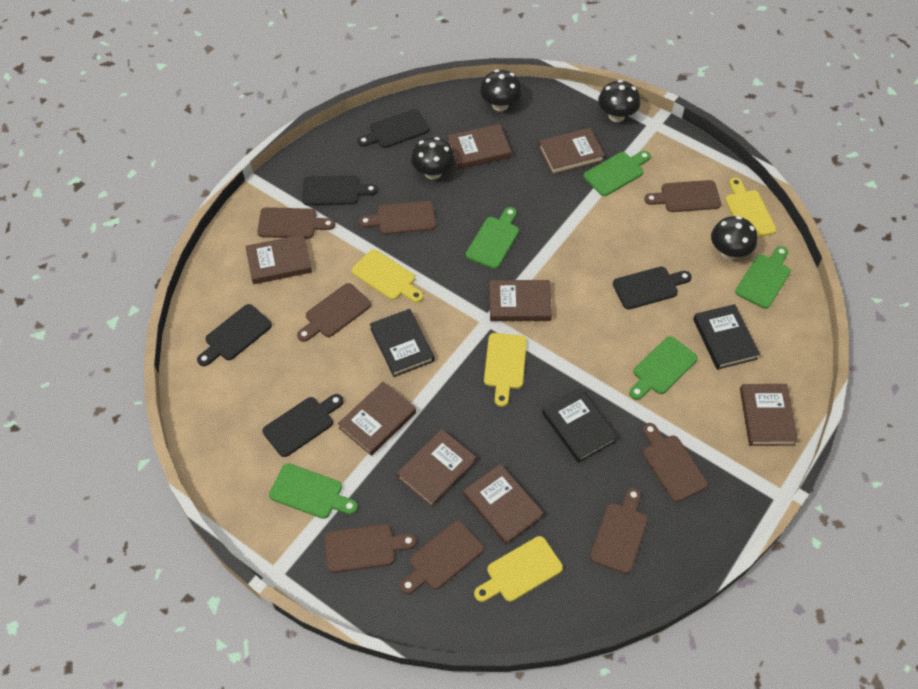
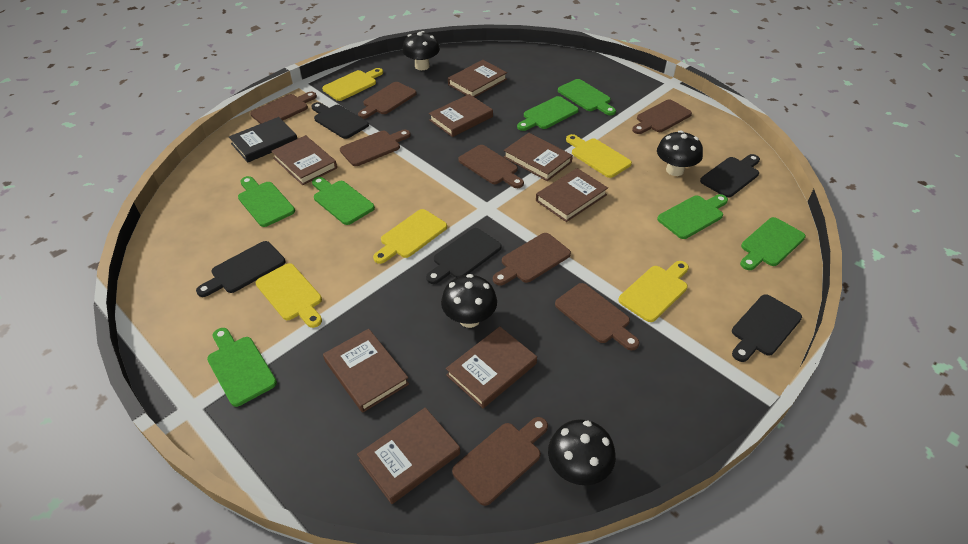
black book: [370,309,434,377] [542,388,617,463] [693,304,760,370] = 3 -> [229,117,297,163] = 1
green cutting board: [269,463,358,519] [466,207,519,269] [584,151,651,196] [629,336,698,400] [735,246,791,309] = 5 -> [207,328,277,407] [238,176,295,227] [312,177,375,225] [517,96,579,131] [558,79,616,116] [657,194,728,239] [740,217,806,270] = 7
yellow cutting board: [352,249,423,303] [474,536,563,602] [484,333,527,407] [725,178,776,237] = 4 -> [256,263,322,328] [322,68,383,101] [373,209,447,264] [566,134,632,178] [618,261,689,322] = 5

